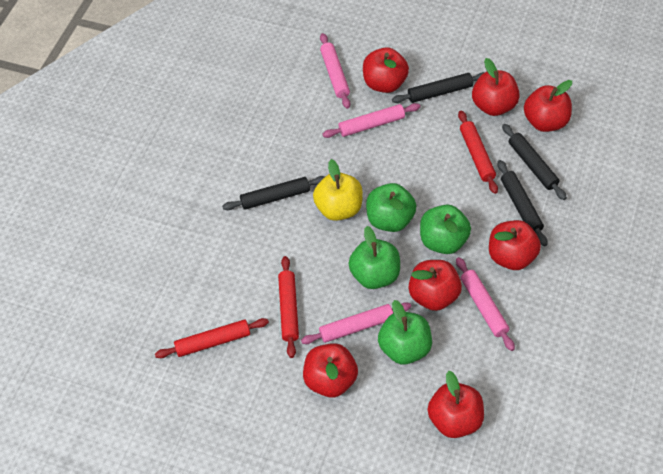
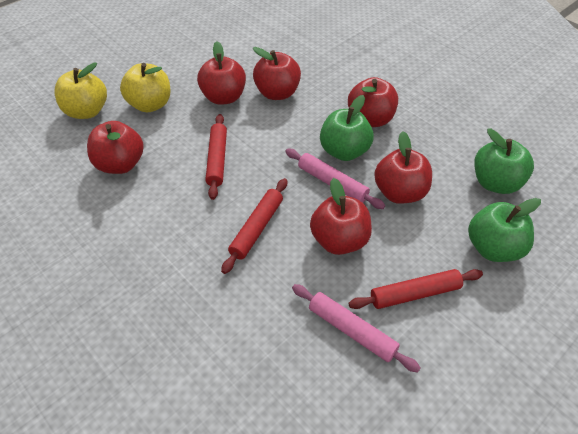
black rolling pin: [222,176,325,210] [392,72,485,103] [498,160,548,246] [502,124,567,200] = 4 -> none = 0
green apple: [348,226,400,289] [366,183,416,232] [378,300,432,364] [420,205,471,254] = 4 -> [320,95,374,161] [468,198,541,262] [474,129,534,194] = 3
pink rolling pin: [301,302,411,344] [320,33,350,109] [323,103,421,138] [456,257,515,351] = 4 -> [285,149,385,209] [292,284,420,373] = 2
red apple: [303,343,358,398] [363,47,409,93] [409,260,462,311] [428,371,484,438] [472,58,520,116] [489,220,541,270] [524,80,572,132] = 7 -> [87,121,144,174] [197,41,246,105] [253,47,301,100] [310,178,372,255] [348,77,398,127] [374,131,432,204] = 6
yellow apple: [313,159,363,221] = 1 -> [55,62,107,119] [120,63,171,112] = 2

